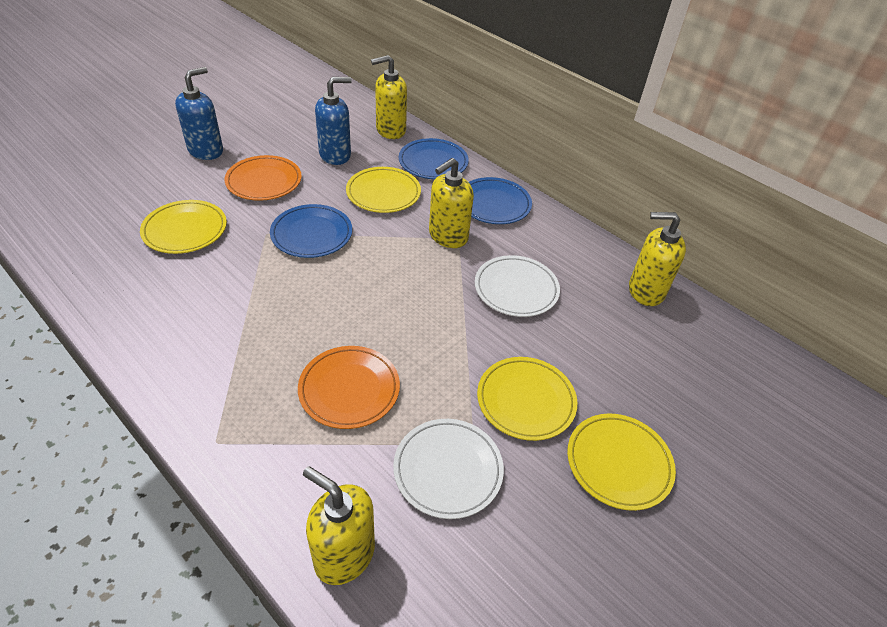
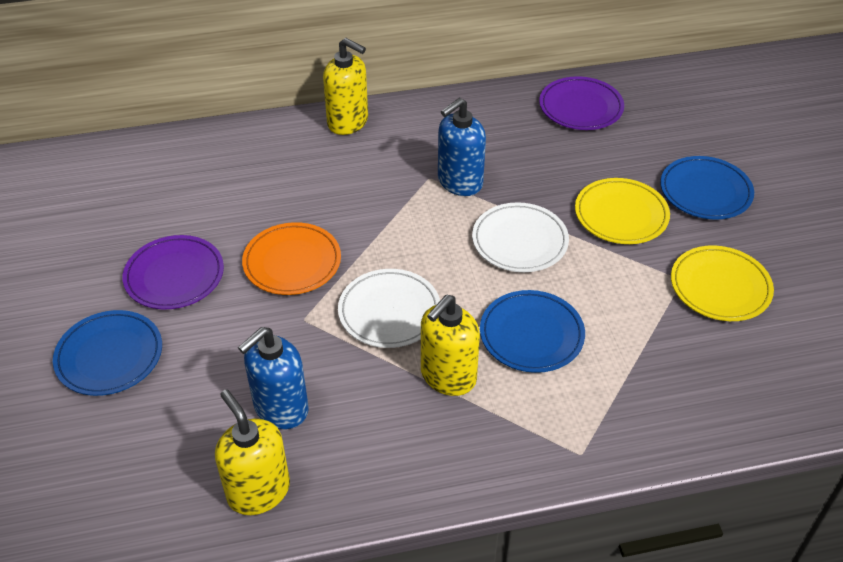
orange plate: [224,155,302,201] [298,346,400,429] = 2 -> [242,222,341,295] = 1
purple plate: none = 0 -> [123,235,224,309] [539,76,624,130] = 2
yellow plate: [140,200,227,254] [346,167,421,213] [477,357,577,441] [567,414,676,511] = 4 -> [575,178,670,244] [671,246,774,321] = 2
yellow soap dispenser: [303,466,375,585] [371,55,407,139] [429,158,474,248] [629,212,686,306] = 4 -> [215,389,290,515] [323,38,368,135] [421,294,480,396] = 3

